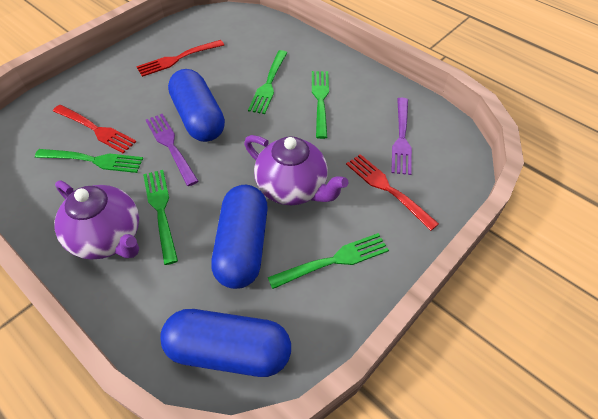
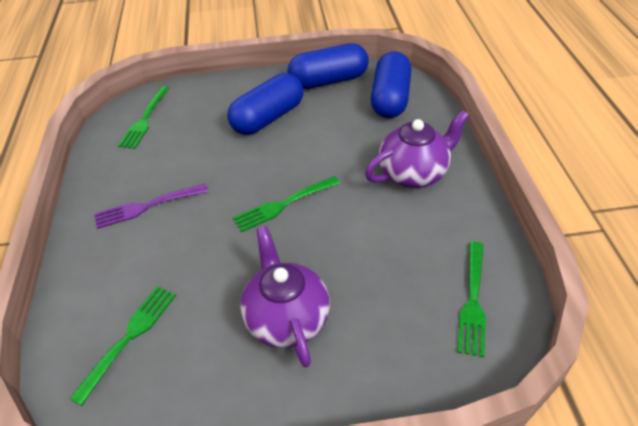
green fork: [35,149,143,173] [143,170,178,265] [248,50,287,114] [268,233,389,289] [312,71,329,139] = 5 -> [70,286,176,406] [118,86,170,149] [233,176,340,232] [457,242,486,357] = 4
purple fork: [146,114,198,186] [391,97,412,175] = 2 -> [94,184,209,229] = 1
red fork: [53,105,136,154] [136,40,224,77] [346,154,439,231] = 3 -> none = 0

